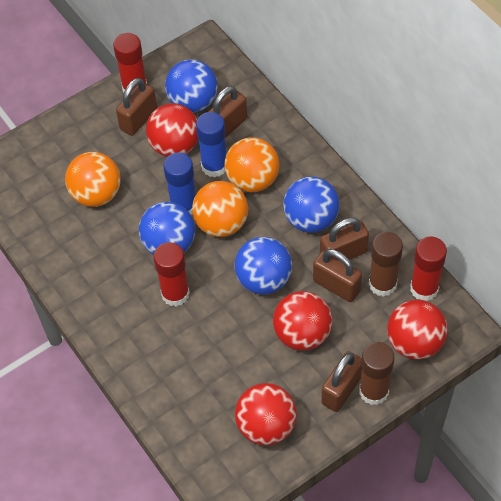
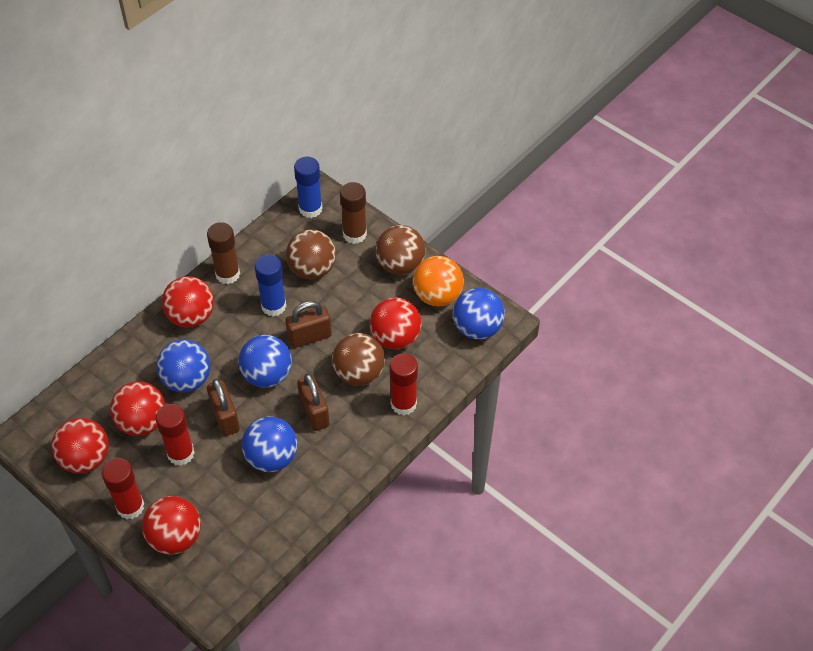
brown ball: none = 0 -> [286,229,336,279] [332,333,385,386] [376,225,425,275] = 3
brown padlock: [116,78,157,136] [208,86,247,138] [313,249,362,302] [320,217,369,260] [321,351,362,412] = 5 -> [207,379,240,436] [285,301,332,348] [297,374,330,431] = 3
orange ball: [65,152,121,207] [192,181,248,237] [224,137,279,192] = 3 -> [413,256,464,306] = 1
red ball: [146,103,198,157] [235,383,297,446] [273,291,332,351] [387,300,448,360] = 4 -> [51,418,109,474] [110,381,165,436] [142,496,201,555] [162,276,214,328] [370,298,422,349] = 5

